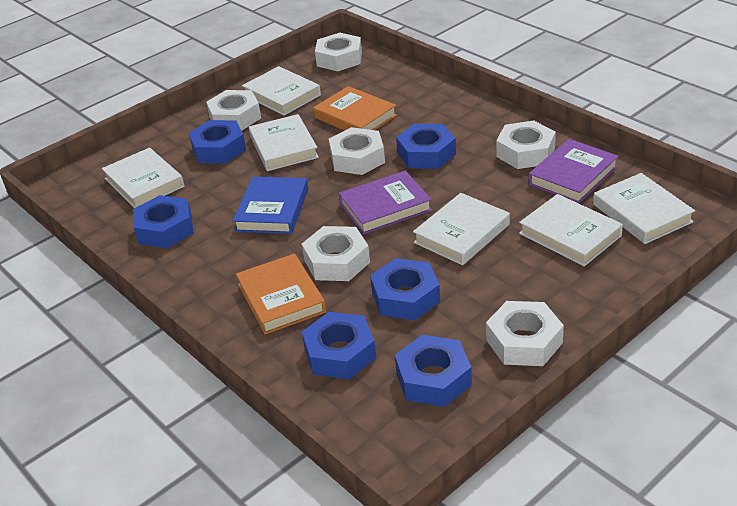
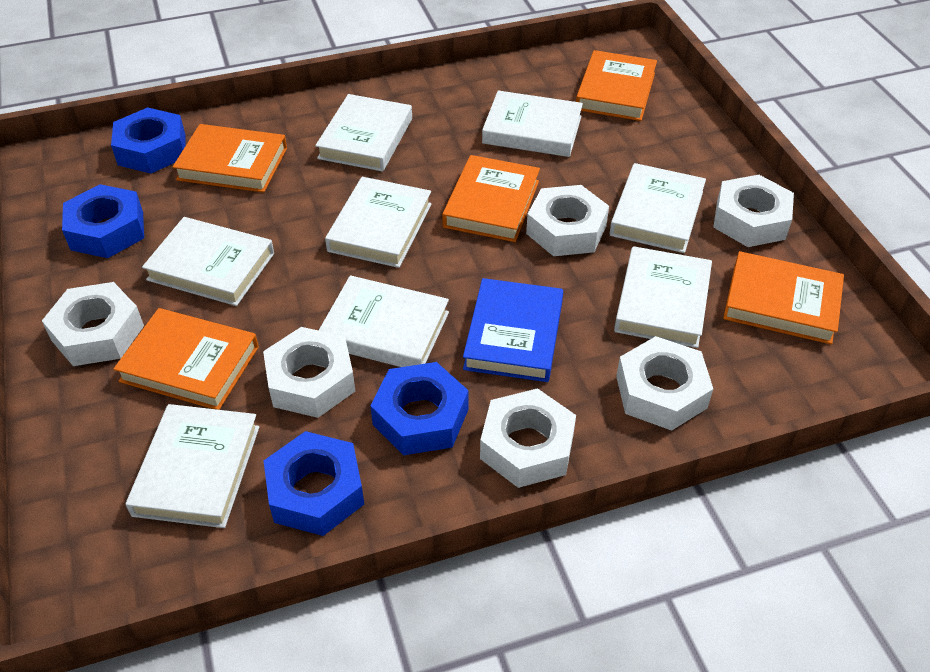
blue nut: [133,195,194,248] [189,120,246,164] [302,312,376,379] [370,258,440,320] [395,335,472,407] [396,124,456,169] = 6 -> [62,184,144,258] [111,107,186,174] [264,431,364,536] [371,362,468,456] = 4
orange book: [236,254,326,334] [313,86,397,131] = 2 -> [114,308,259,410] [173,124,287,193] [442,155,540,242] [576,50,657,121] [723,251,844,345] = 5
purple book: [339,171,432,235] [529,139,619,203] = 2 -> none = 0
white book: [102,148,184,208] [242,66,321,116] [249,114,319,171] [413,193,510,265] [519,194,623,266] [593,173,695,244] = 6 -> [126,404,259,528] [142,217,274,306] [315,94,412,172] [318,275,449,367] [325,177,432,268] [482,91,583,157] [609,163,706,253] [614,246,712,348] = 8

